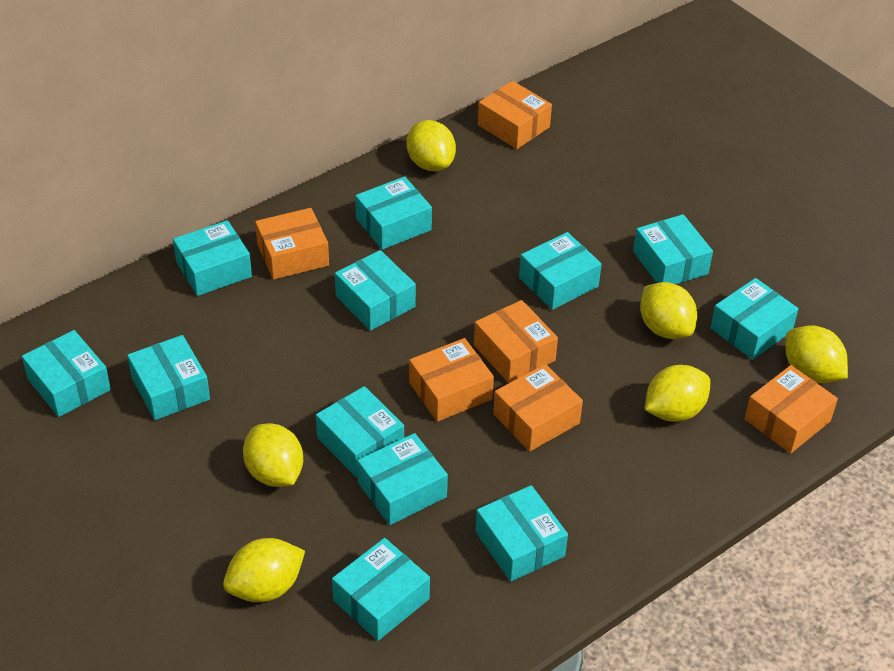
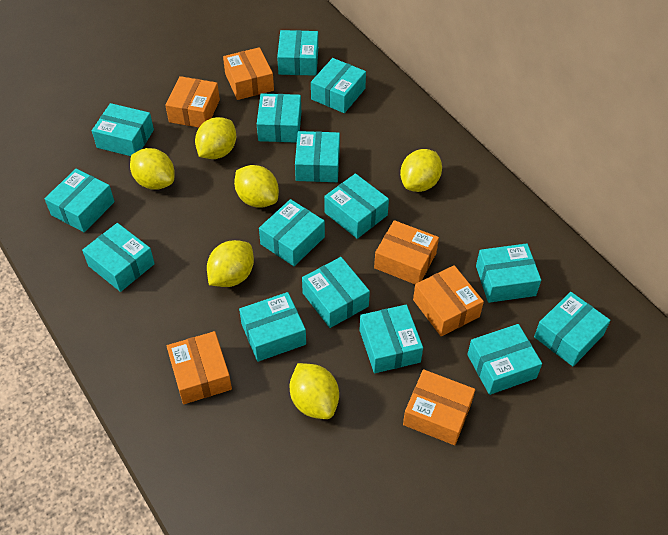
turquoise box: [22,330,111,417] [127,335,210,420] [173,220,252,296] [316,386,404,477] [332,538,430,641] [335,250,416,331] [355,176,432,250] [357,433,448,525] [475,485,568,582] [519,232,602,310] [633,214,713,284] [710,278,798,360] = 12 -> [45,169,115,232] [82,223,155,292] [92,103,154,156] [239,292,306,362] [257,93,301,143] [259,199,325,266] [277,30,318,76] [295,131,340,182] [302,257,370,328] [311,58,366,113] [324,173,389,239] [359,305,423,373] [467,324,542,395] [476,243,541,303] [534,292,611,366] = 15

